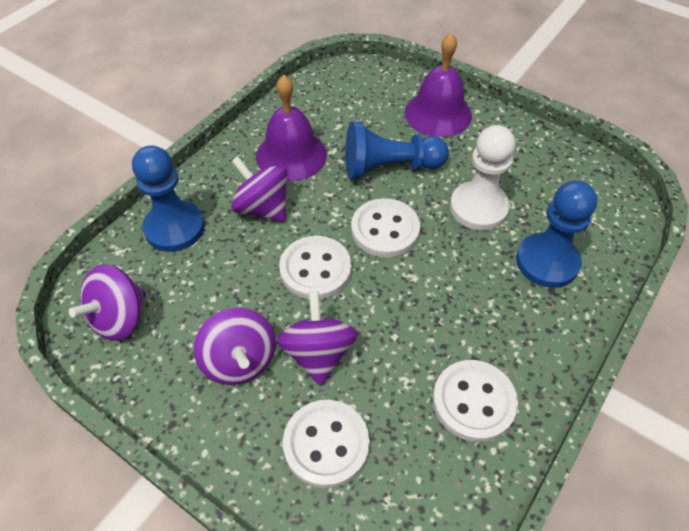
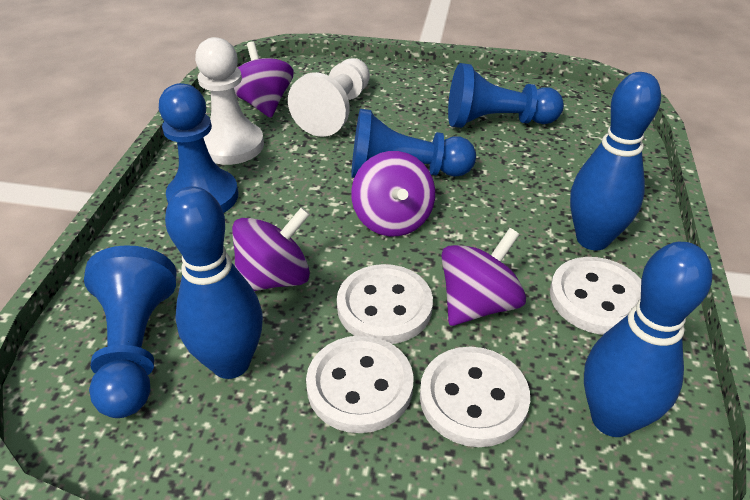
blue bowling pin: none = 0 -> [165,186,263,379] [570,72,661,250] [584,242,712,437] = 3
blue pawn: [132,146,205,252] [345,121,449,180] [516,181,597,288] = 3 -> [84,245,176,418] [159,83,238,213] [351,109,476,178] [448,63,564,128] = 4
purple bell: [256,75,327,181] [405,33,472,137] = 2 -> none = 0
white pawn: [450,125,516,231] = 1 -> [195,37,264,165] [288,58,370,137] = 2

